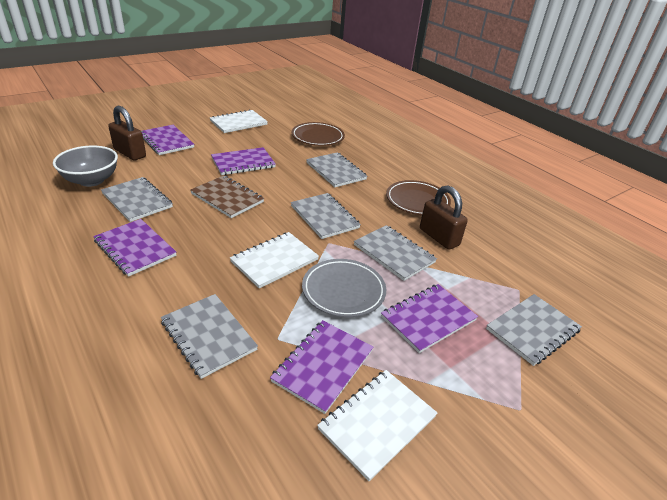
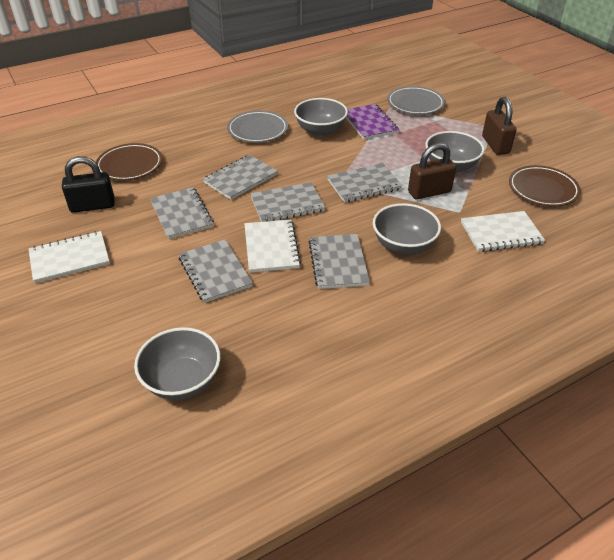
black padlock: none = 0 -> [62,156,115,213] = 1
brown notebook: [190,175,264,218] = 1 -> none = 0
grey bowl: [53,146,118,187] = 1 -> [134,327,221,400] [294,98,348,137] [373,203,441,255] [425,131,484,173] = 4
grey plate: [302,259,386,317] = 1 -> [227,111,288,143] [387,86,445,115] = 2
purple notebook: [93,219,176,277] [141,125,194,155] [211,147,276,175] [270,320,373,414] [381,284,478,353] = 5 -> [346,104,399,140] = 1

